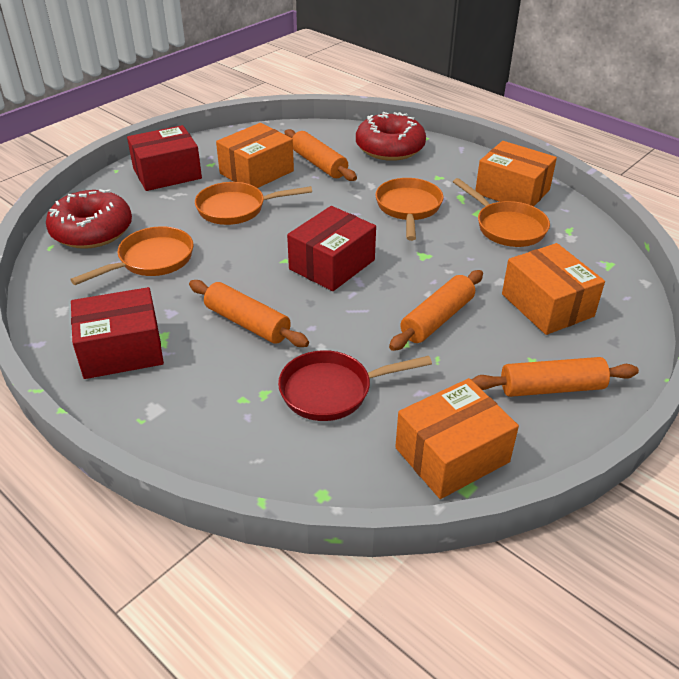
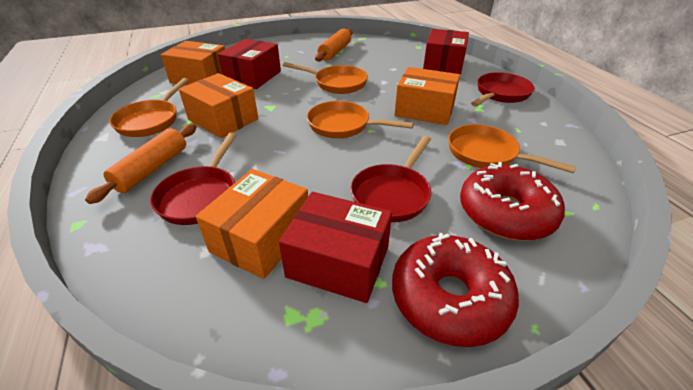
orange rolling pin: [189,280,309,347] [284,129,357,181] [389,270,483,351] [471,357,639,397] = 4 -> [85,124,197,204] [315,29,353,61] = 2
red pan: [278,350,432,421] = 1 -> [150,132,237,225] [351,136,431,222] [471,72,535,107] = 3

